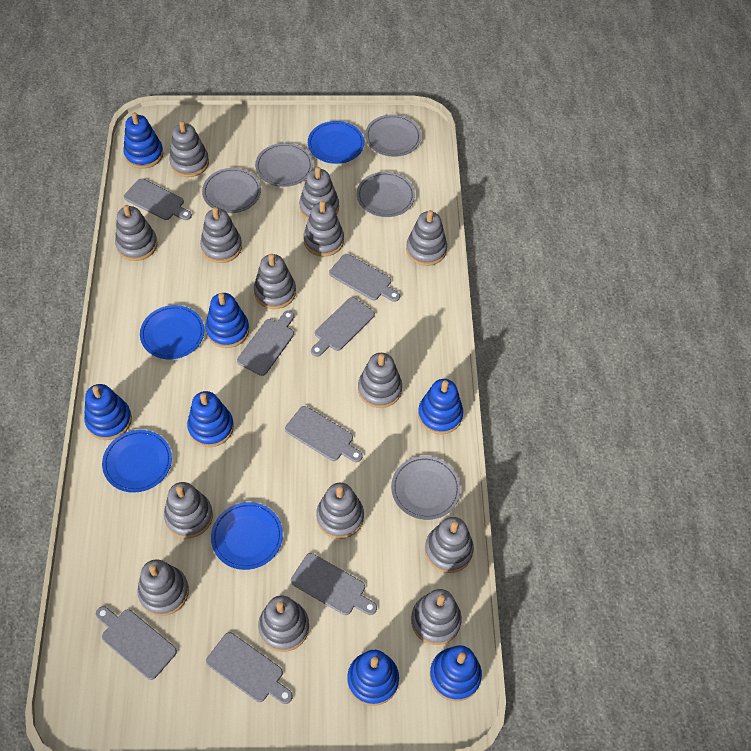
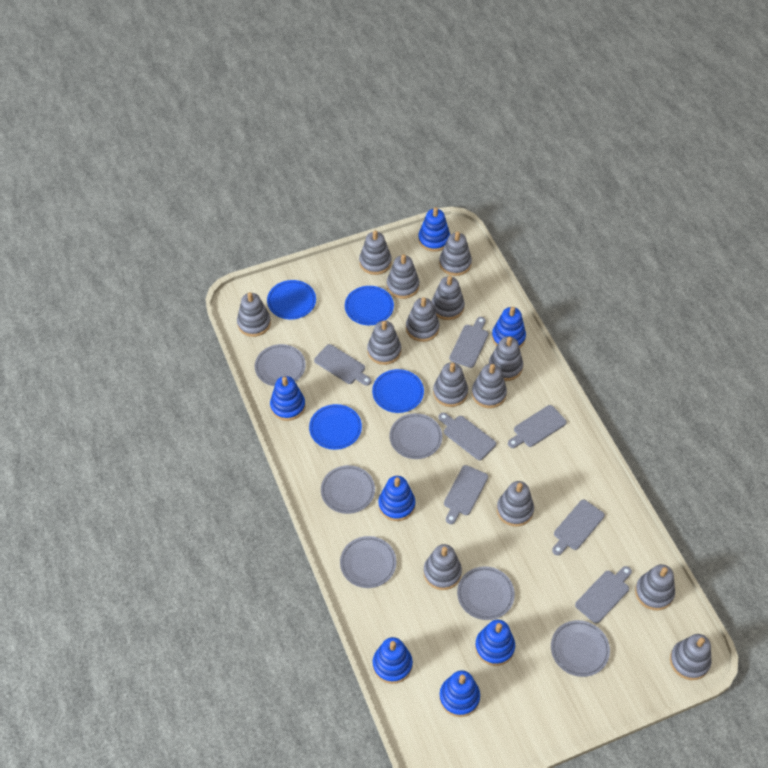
grey cutting board: [96,606,177,680] [124,178,192,220] [206,632,293,704] [237,310,294,376] [285,406,363,462] [291,553,377,615] [311,297,375,357] [329,254,400,302] = 8 -> [314,344,371,386] [438,413,496,460] [444,465,488,524] [449,317,489,368] [508,405,567,448] [552,500,605,555] [575,566,632,624] = 7
grey plate: [202,168,261,213] [255,143,313,187] [357,172,415,217] [365,114,421,157] [391,456,461,520] = 5 -> [255,344,306,386] [321,465,375,514] [340,536,396,588] [389,413,442,459] [457,566,515,620] [551,620,610,677] = 6

